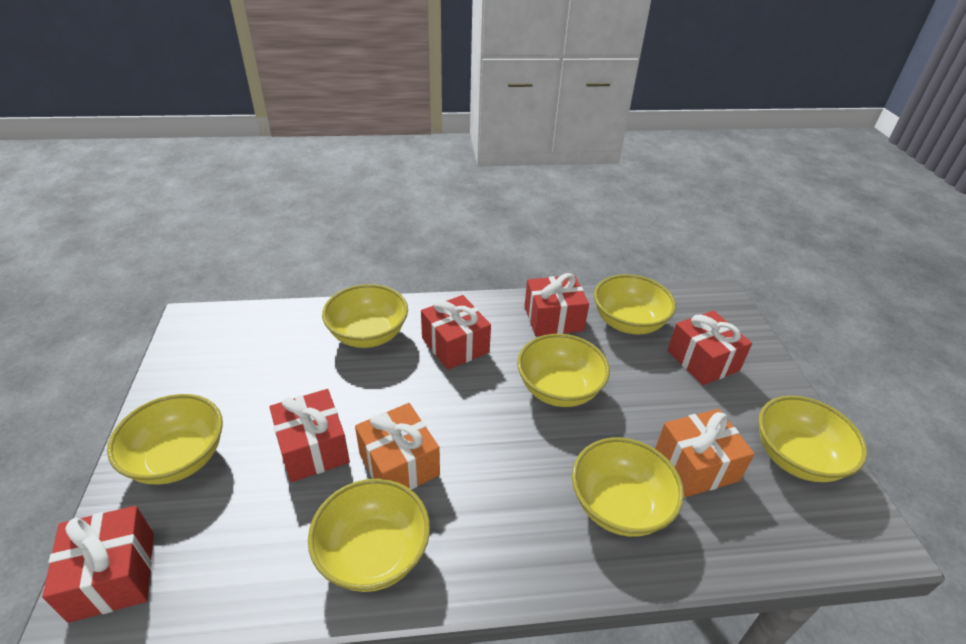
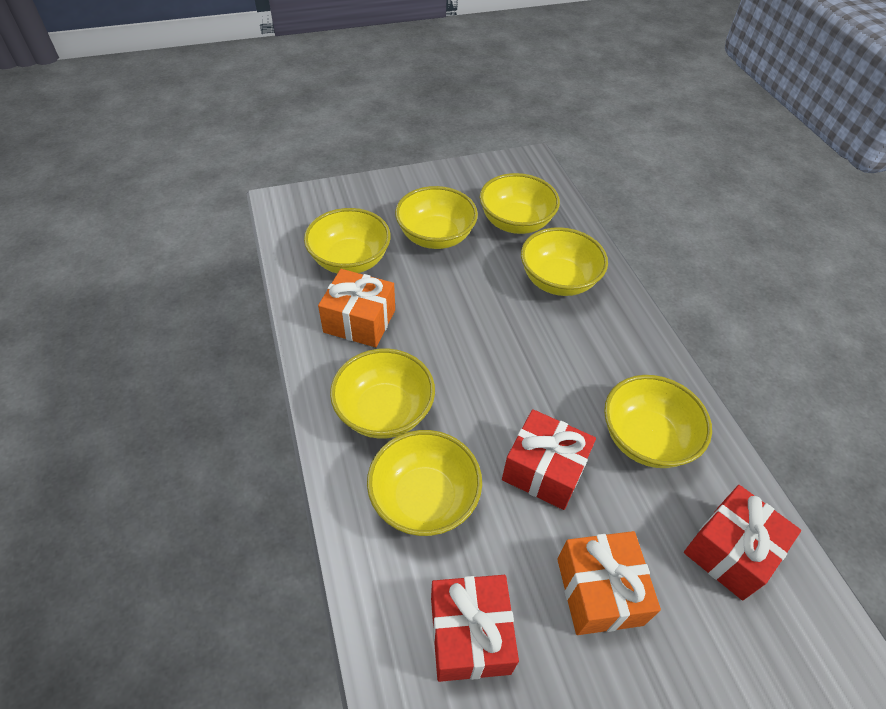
red gift: [42,506,154,623] [269,389,350,482] [421,295,491,370] [524,273,589,336] [667,311,752,385] = 5 -> [431,575,519,682] [502,409,596,510] [684,485,801,600] = 3

